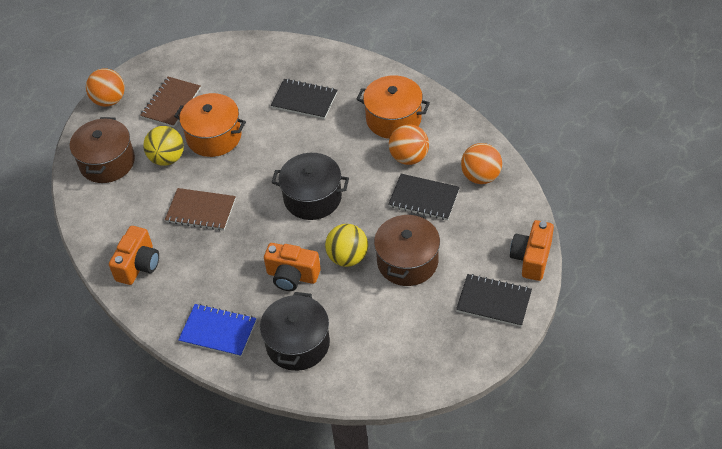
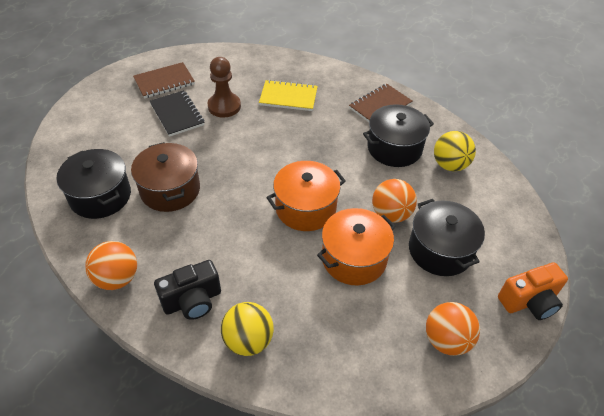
black camera: none = 0 -> [154,260,221,320] = 1
black notebook: [271,79,337,119] [388,174,460,220] [456,274,532,327] = 3 -> [150,90,205,137] = 1
black pot: [260,292,330,371] [272,153,349,220] = 2 -> [56,149,131,219] [363,104,434,167] [409,199,485,276] = 3
blue notebook: [178,304,256,357] = 1 -> none = 0
brown pawn: none = 0 -> [208,57,241,118] = 1
brown pot: [70,117,135,183] [374,212,440,286] = 2 -> [131,142,200,212] = 1
orange camera: [109,226,159,285] [264,243,321,291] [510,220,554,281] = 3 -> [498,262,568,320] = 1
yellow notebook: none = 0 -> [259,80,318,111] = 1

